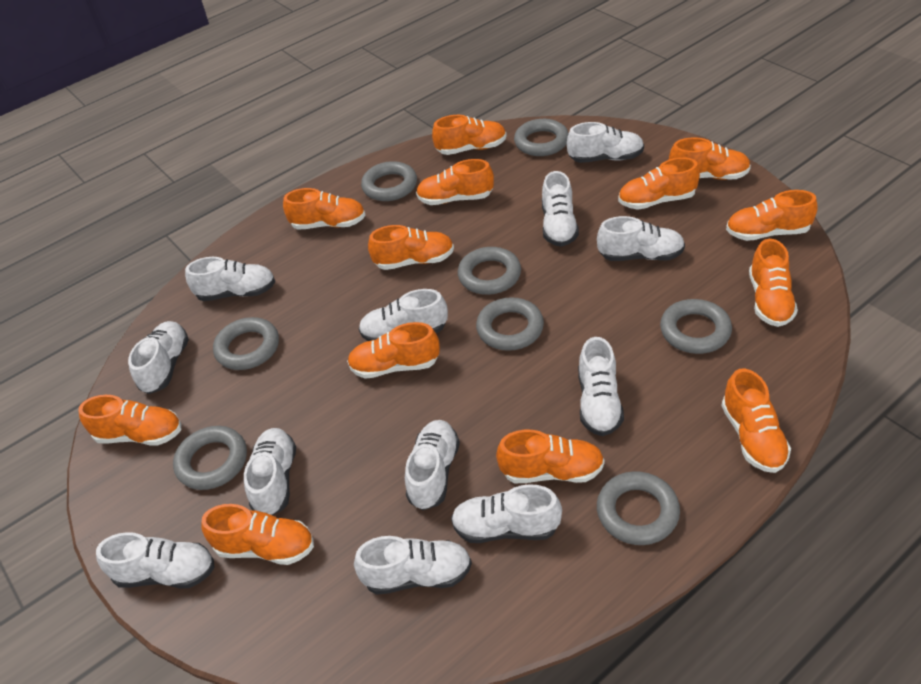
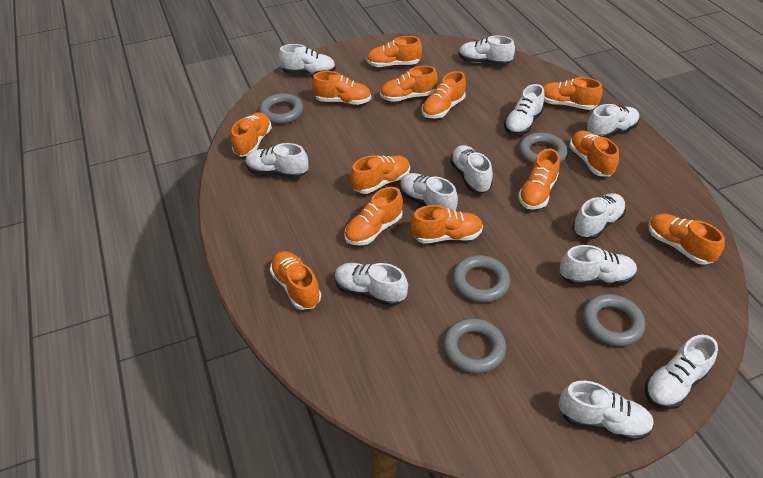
grey ring: [173,426,247,490] [213,317,279,370] [361,161,417,201] [458,247,521,295] [476,297,544,351] [514,119,569,156] [597,471,680,545] [660,299,732,354] = 8 -> [259,93,304,124] [443,318,506,374] [452,255,510,303] [519,132,567,165] [582,294,645,347] = 5

